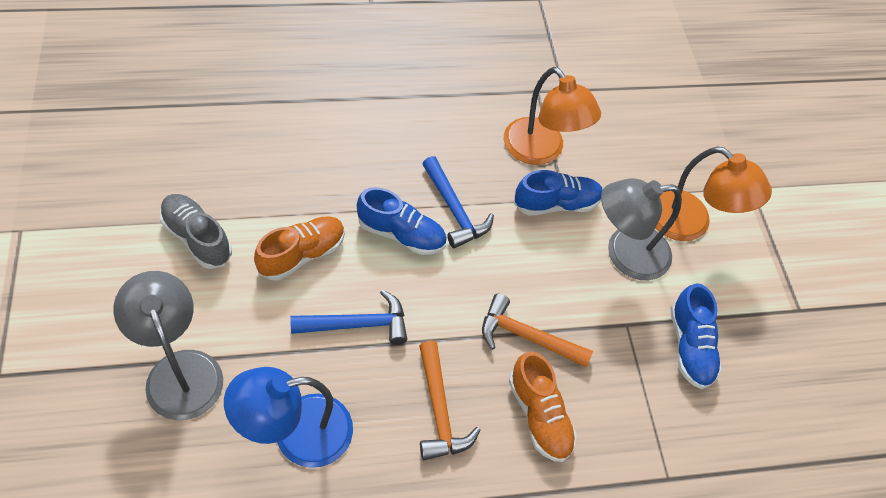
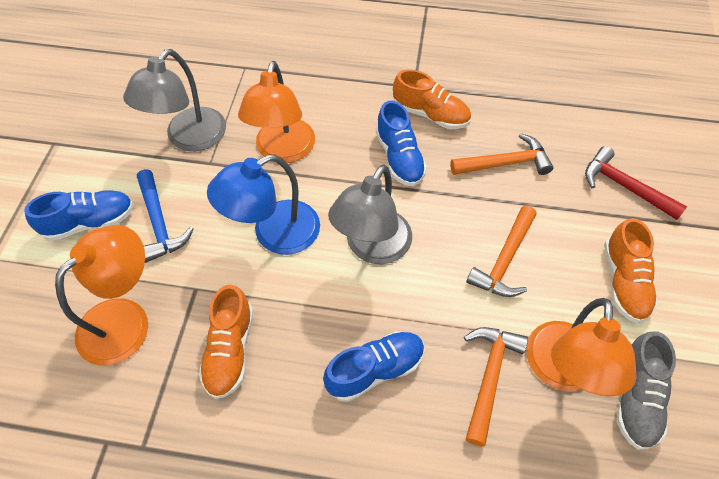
blue hammer: [290,290,407,345] [422,156,494,248] = 2 -> [137,169,194,263] = 1
orange hammer: [419,341,480,460] [482,293,593,367] = 2 -> [450,133,553,175] [464,327,528,447] [466,206,537,297] = 3
orange lamp: [504,67,601,165] [656,146,772,241] = 2 -> [55,225,148,366] [238,61,315,163] [526,298,636,396] = 3
orange shoe: [254,216,345,280] [509,352,577,462] = 2 -> [199,285,253,399] [393,69,471,129] [604,218,658,323] = 3
red hammer: none = 0 -> [585,146,687,220] = 1

